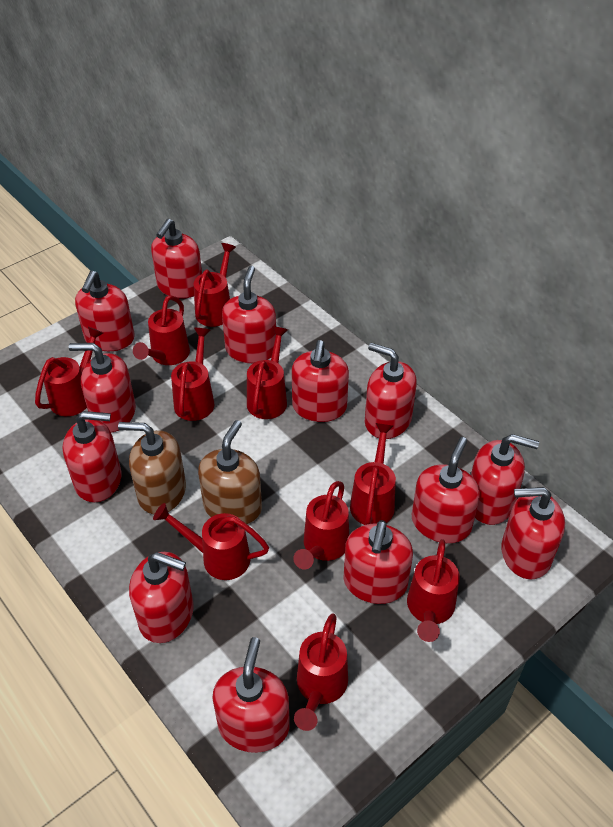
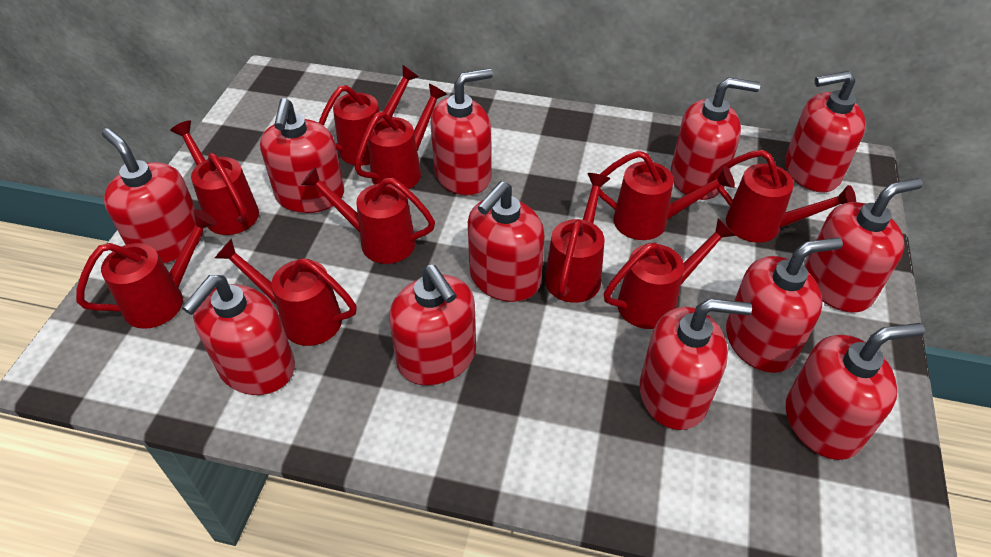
brown soap dispenser: [118,422,186,515] [198,420,262,524] = 2 -> none = 0
red soap dispenser: [63,411,122,503] [69,343,136,433] [75,271,135,351] [129,552,194,643] [151,219,202,299] [212,637,290,753] [222,266,276,363] [292,340,349,422] [343,520,413,604] [365,343,417,439] [412,437,480,543] [471,434,539,525] [501,487,565,580] = 13 -> [102,128,203,264] [182,275,295,395] [260,98,344,213] [389,264,476,386] [431,68,493,196] [468,181,545,302] [640,299,752,430] [671,77,760,200] [726,237,843,373] [785,71,866,192] [786,323,925,460] [805,178,923,313] = 12

